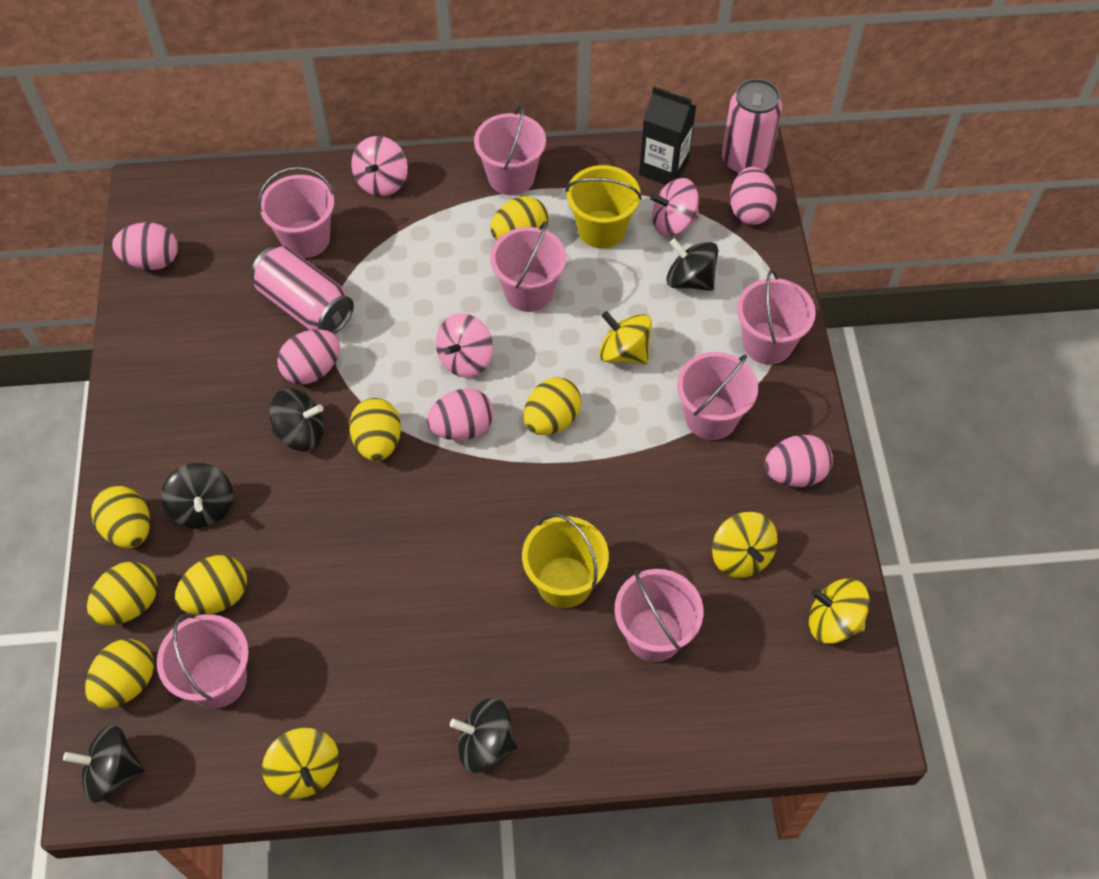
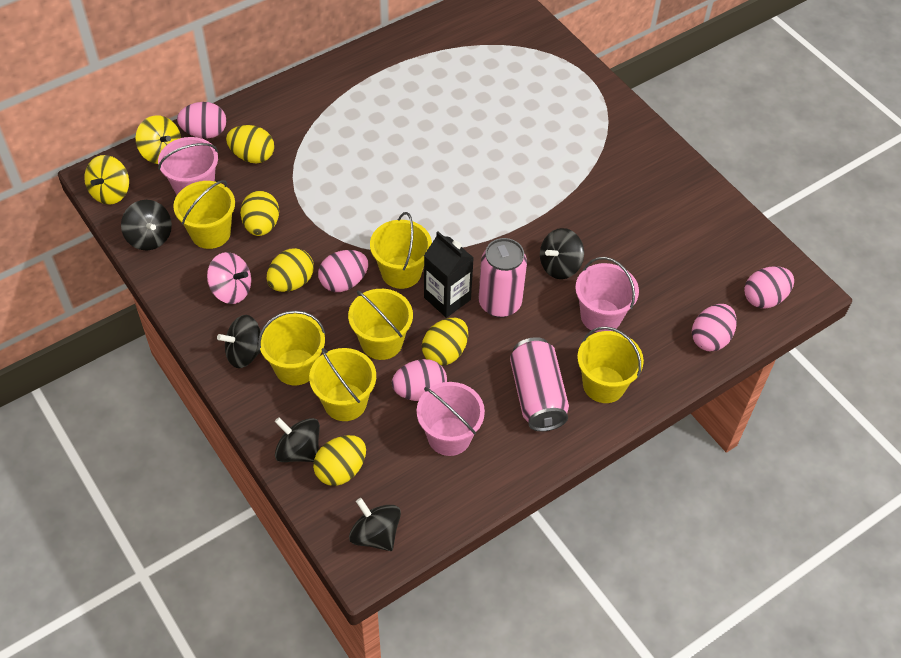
pink bucket: [157,613,249,708] [258,167,335,258] [474,104,546,195] [490,221,566,312] [614,569,703,662] [677,352,758,440] [737,269,816,364] = 7 -> [158,137,218,195] [417,382,485,456] [575,257,639,333] = 3
pink spinning top: [351,136,408,196] [436,313,493,378] [650,178,699,236] = 3 -> [207,252,251,304] = 1
yellow bucket: [522,513,609,608] [565,165,642,249] = 2 -> [173,180,235,249] [258,311,325,385] [309,348,376,421] [348,289,413,360] [370,212,432,289] [577,327,644,403] = 6
yellow egg: [85,639,154,709] [87,562,157,625] [91,486,150,548] [175,555,247,615] [349,398,401,461] [491,196,549,240] [524,377,581,435] = 7 -> [226,125,274,163] [240,191,279,236] [267,248,314,292] [313,435,366,486] [422,318,468,366] = 5
yellow spinning top: [262,728,339,799] [599,311,652,364] [712,512,778,578] [809,579,870,644] = 4 -> [84,155,129,205] [136,115,181,164] = 2

